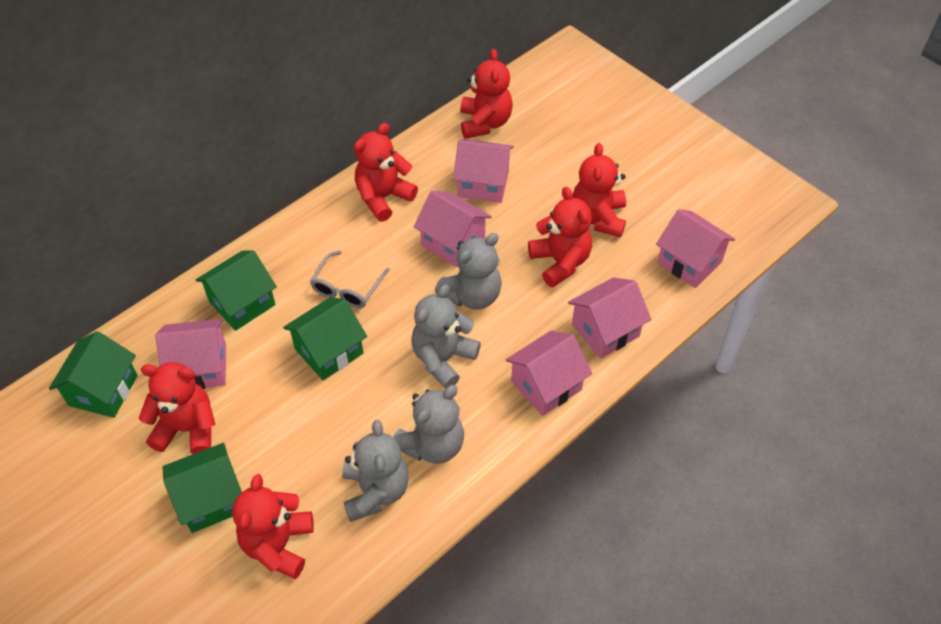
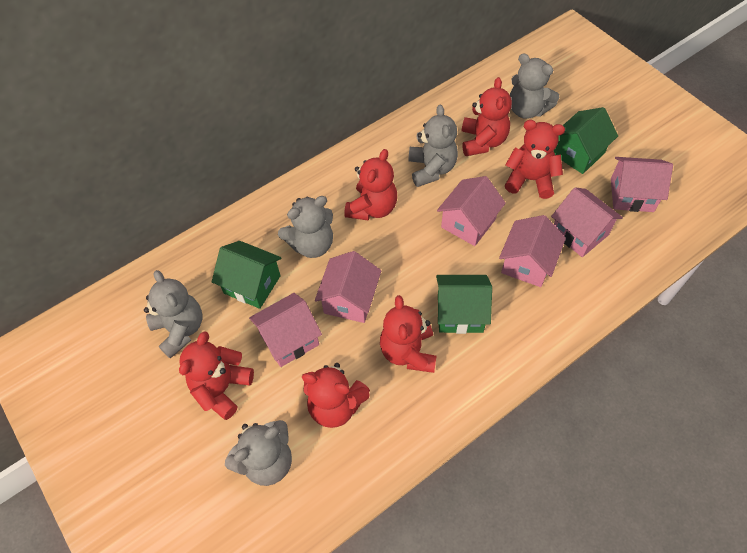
green house: [49,331,138,418] [162,443,242,533] [196,251,277,331] [283,297,367,380] = 4 -> [212,241,282,309] [436,275,492,334] [554,107,618,174] = 3
grey glasses: [310,251,390,308] = 1 -> none = 0
grey teddy bear: [342,420,409,522] [393,385,464,464] [411,284,481,389] [435,233,502,310] = 4 -> [144,270,202,359] [225,420,292,486] [278,196,333,258] [408,104,458,187] [510,53,559,119] = 5

